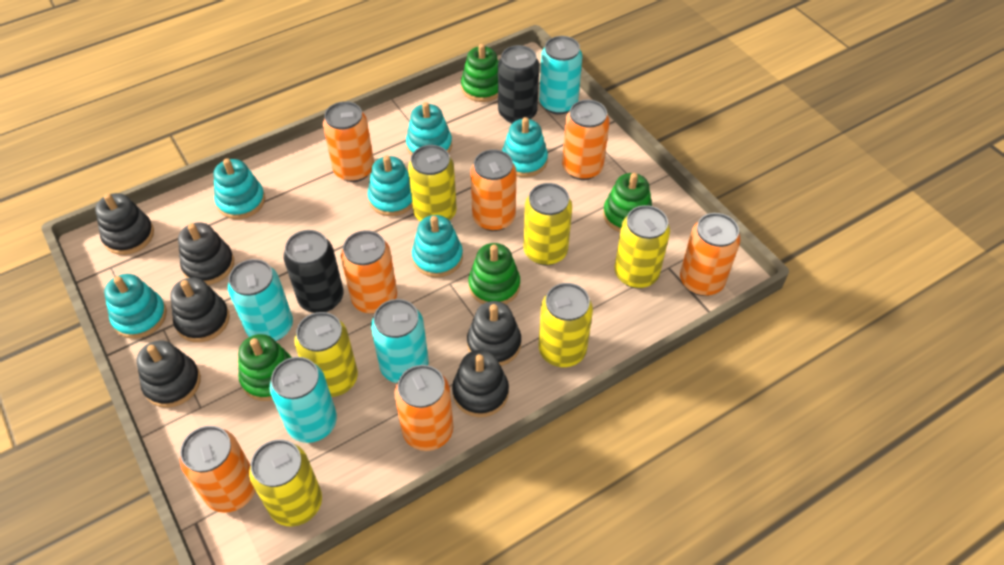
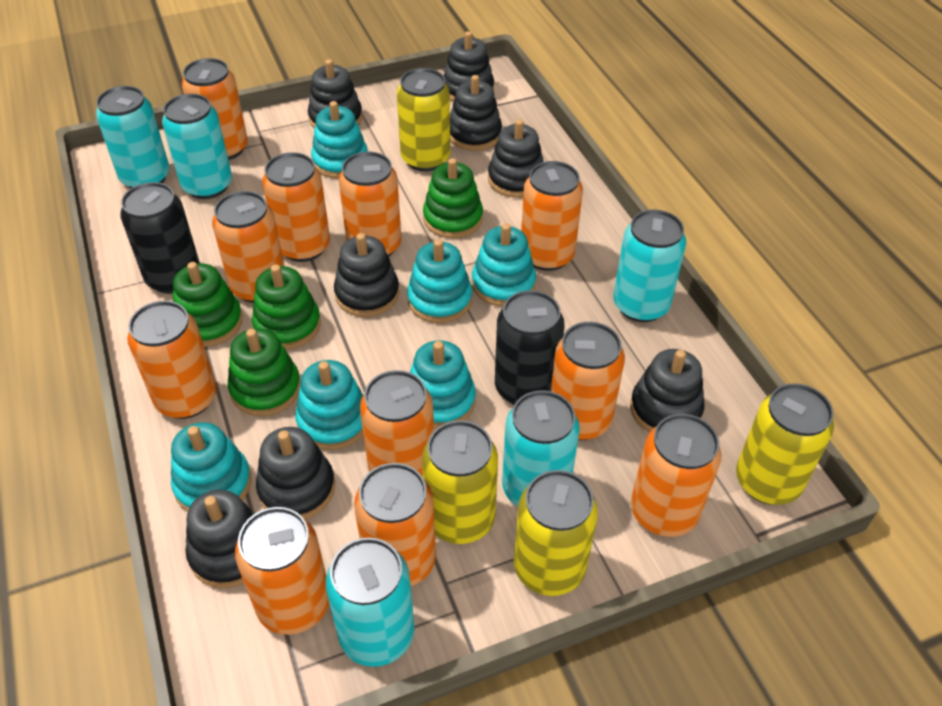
black stacking toy: [95,193,154,255] [137,340,201,408] [170,278,230,342] [178,222,234,285] [452,350,509,417] [467,301,521,366] = 6 -> [186,490,255,588] [256,427,335,519] [308,59,362,129] [334,233,399,317] [444,31,494,102] [450,75,502,151] [488,119,543,198] [630,349,704,433] = 8
orange can: [180,426,256,513] [323,101,374,182] [341,230,397,314] [395,365,453,451] [470,149,517,231] [562,100,610,180] [680,213,740,296] = 7 -> [127,301,217,419] [182,58,248,160] [212,191,284,303] [235,507,329,635] [262,152,330,262] [339,152,401,257] [354,463,436,586] [360,370,434,477] [521,161,583,271] [551,322,625,440] [631,414,721,537] = 11
turquoise can: [228,259,293,341] [270,357,337,443] [371,299,429,383] [539,36,582,114] = 4 -> [96,86,170,188] [162,94,232,199] [326,538,415,667] [502,390,580,507] [613,210,686,322] = 5
yellow can: [249,439,322,526] [294,312,358,397] [408,145,457,222] [524,183,572,266] [539,283,593,367] [615,205,670,288] = 6 -> [397,68,450,171] [422,421,498,544] [514,470,598,596] [736,383,834,505] = 4

